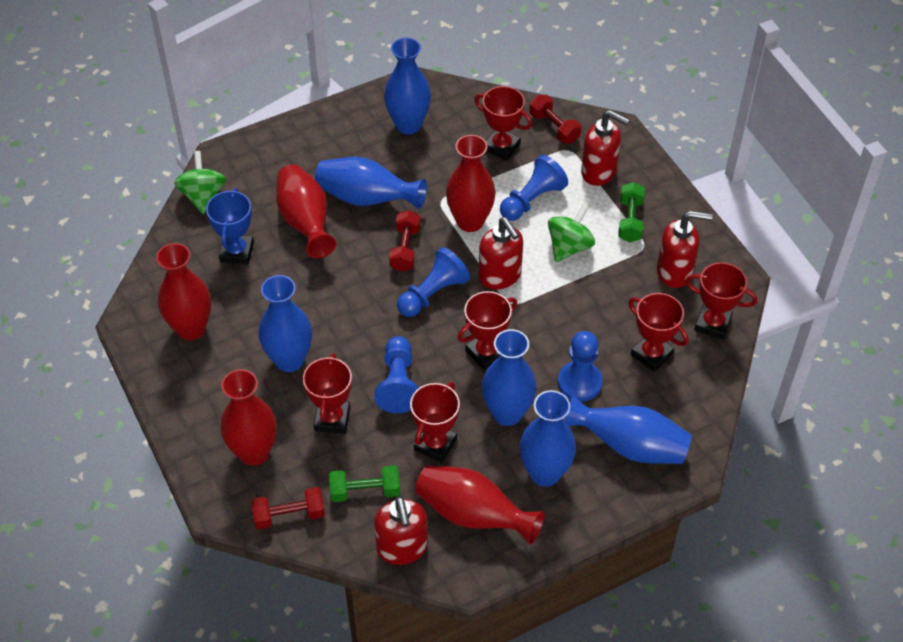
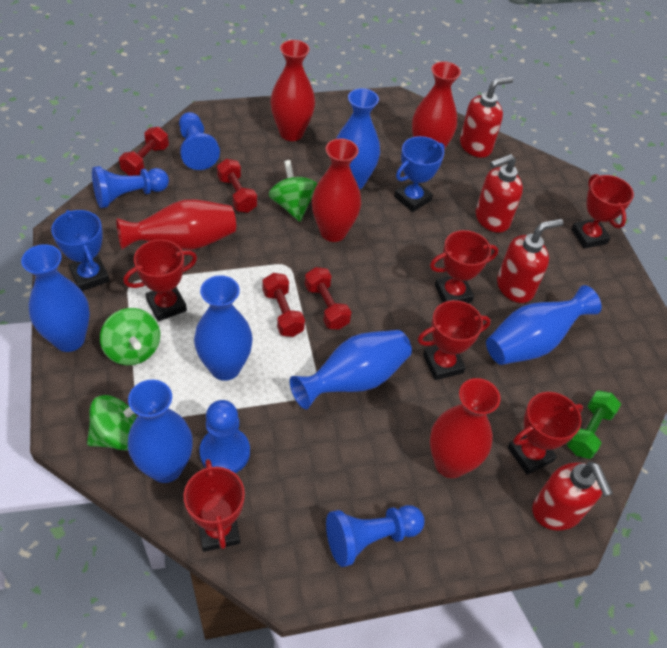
blue trophy: [206,188,254,264] = 1 -> [51,210,110,291] [394,136,445,212] = 2
green dumbbell: [329,465,400,502] [618,182,645,243] = 2 -> [567,391,621,459] = 1
green spinning top: [174,151,226,214] [548,203,595,262] = 2 -> [87,395,137,451] [100,308,160,365] [269,160,317,222] = 3
red dumbbell: [251,487,325,530] [389,210,421,272] [529,95,581,144] = 3 -> [119,127,169,176] [217,159,257,213] [263,273,305,337] [305,267,351,330] = 4

